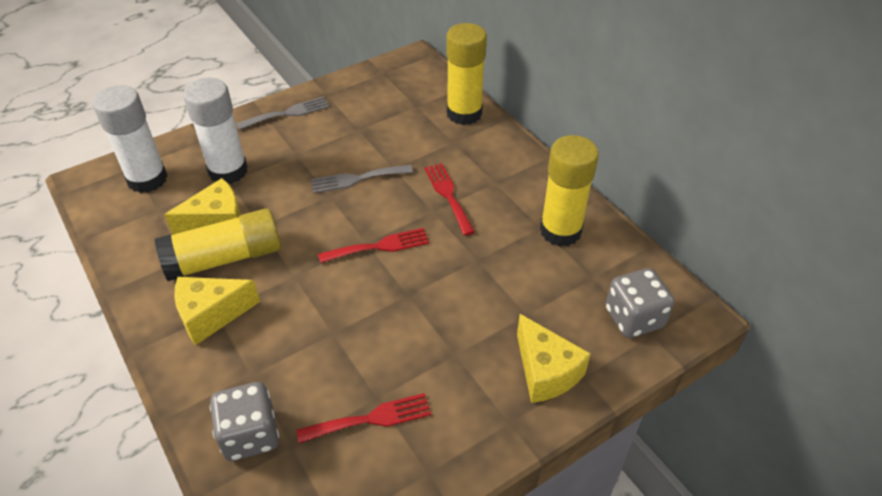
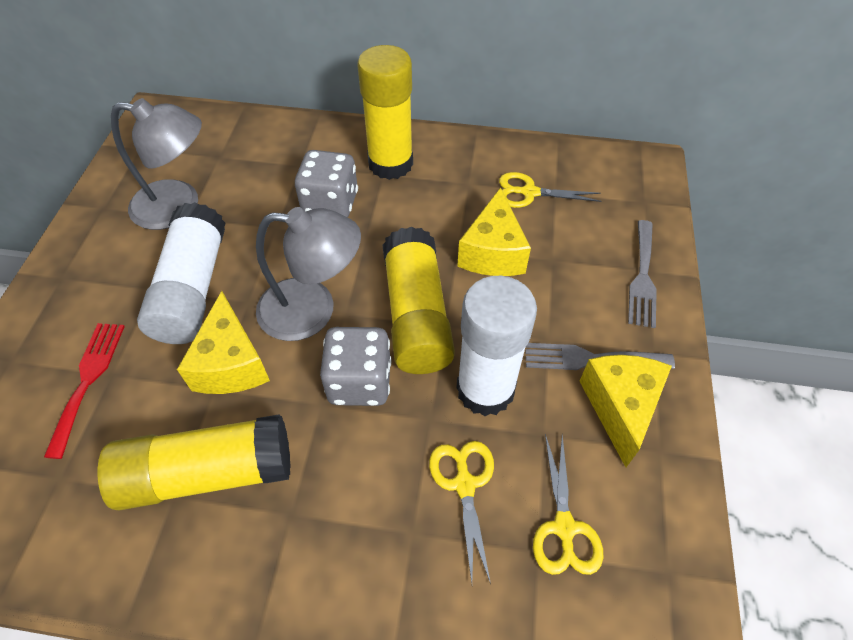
grey lamp: none = 0 -> [111,98,202,230] [256,207,361,341] = 2
red fork: [296,393,431,443] [318,228,429,263] [424,163,475,236] = 3 -> [44,323,125,459] = 1
yellow scissors: none = 0 -> [429,441,494,584] [499,172,601,208] [533,434,603,575] = 3

